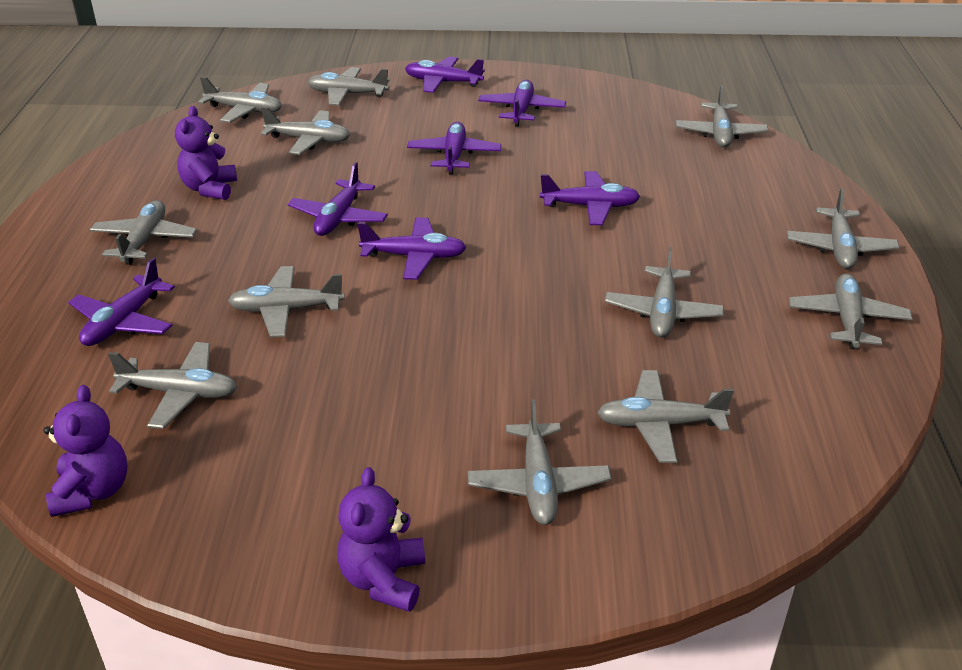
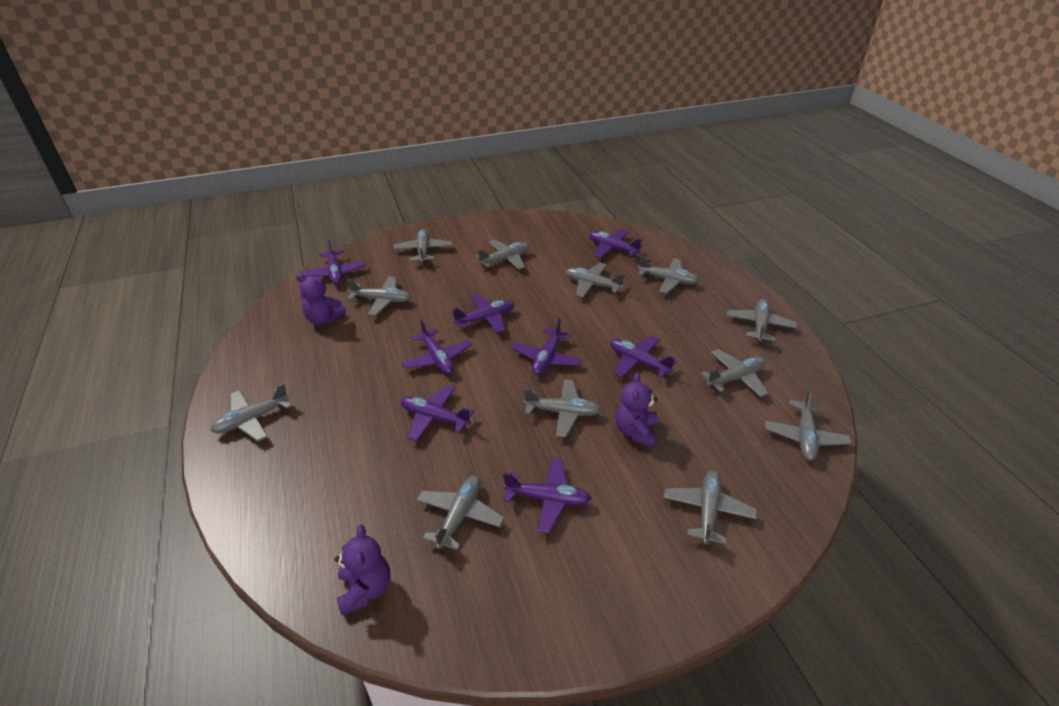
purple plane: [68,258,175,346] [288,162,388,236] [357,217,467,280] [405,56,485,93] [407,122,502,175] [478,80,566,127] [540,171,640,225] = 7 -> [303,240,366,285] [401,385,474,441] [402,320,472,374] [452,294,515,333] [503,458,592,533] [512,318,583,375] [589,229,643,258] [610,336,677,378] = 8

